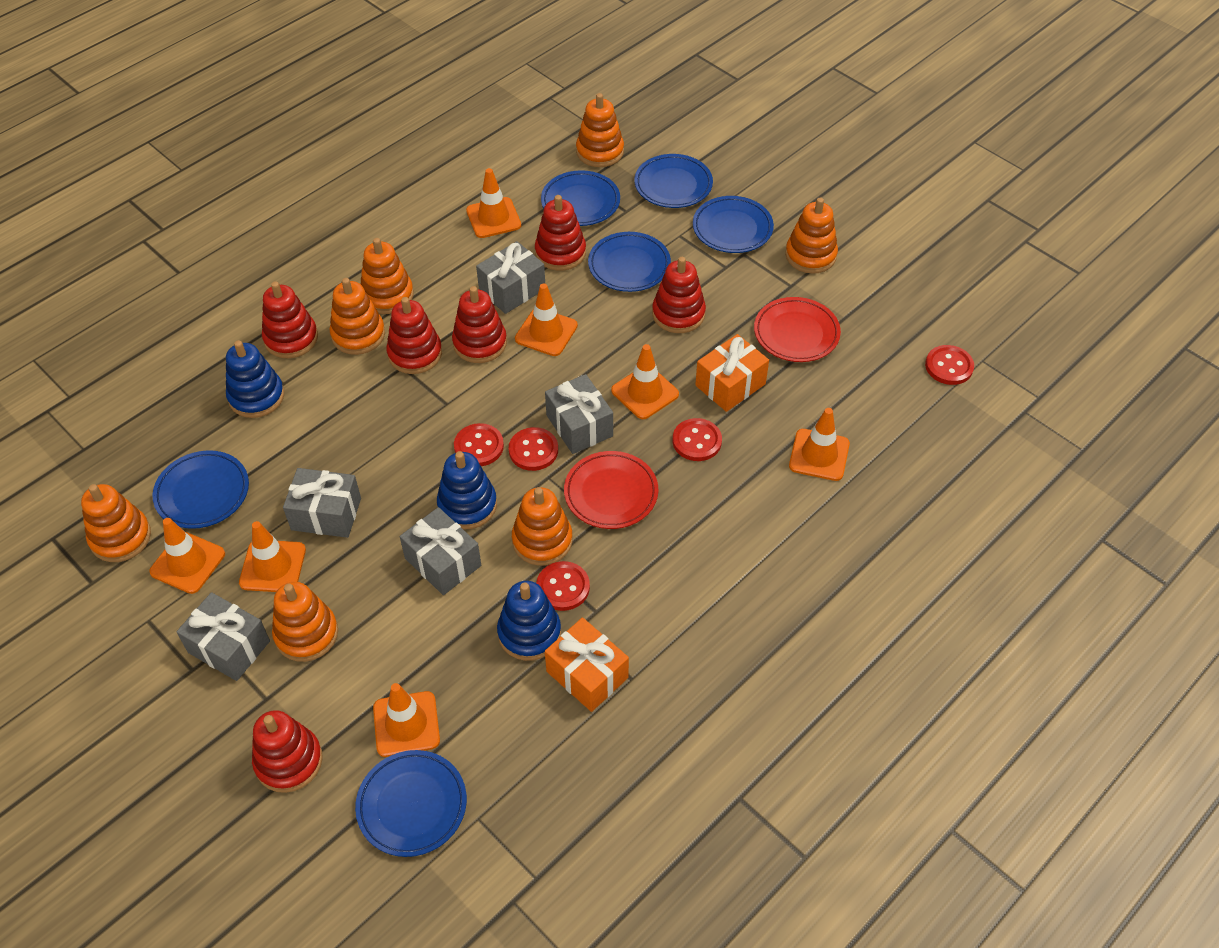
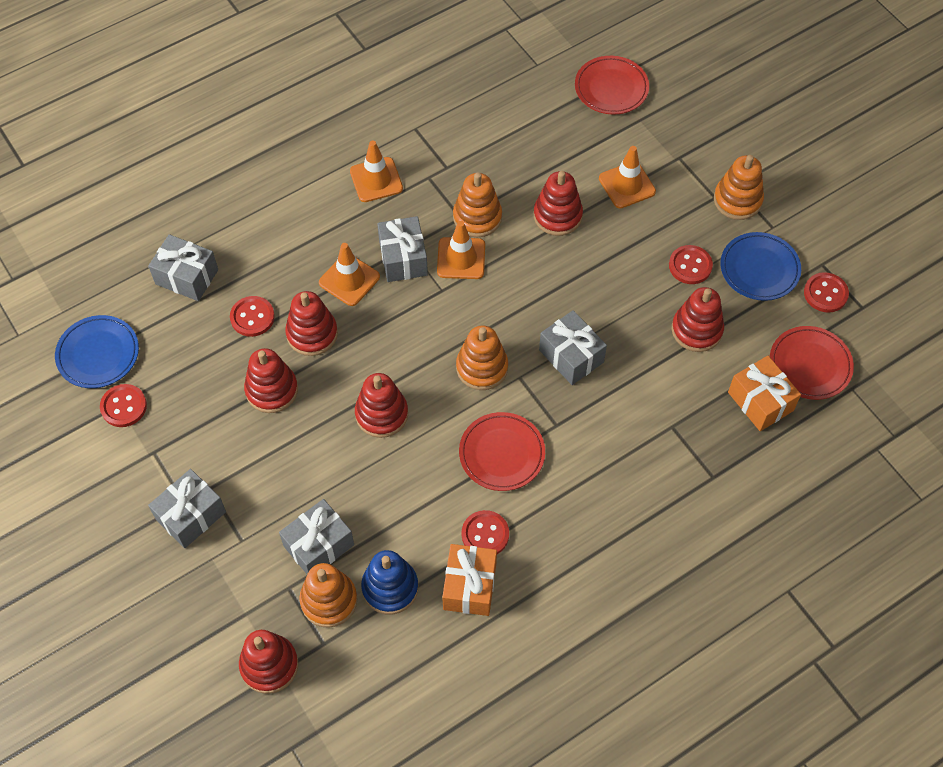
blue plate: [153,450,249,529] [355,750,467,857] [541,170,620,226] [588,232,671,292] [634,154,713,208] [693,196,774,253] = 6 -> [55,315,139,388] [720,232,801,301] = 2
blue stacking toy: [226,340,284,418] [437,451,497,529] [497,581,561,661] = 3 -> [361,550,418,615] = 1
orange stacking toy: [81,484,151,562] [272,582,338,662] [330,278,385,355] [361,238,414,314] [512,487,572,566] [576,93,624,167] [785,198,838,274] = 7 -> [299,563,357,628] [453,172,502,237] [456,326,508,390] [714,155,764,220] = 4
orange traffic cone: [149,518,225,594] [239,521,306,592] [373,683,440,757] [466,168,521,238] [515,283,578,356] [611,344,679,419] [789,408,850,481] = 7 -> [319,243,380,306] [350,140,403,202] [437,221,485,279] [599,146,656,208] = 4
red plate: [564,451,658,529] [754,297,841,362] = 2 -> [459,412,545,491] [575,56,649,115] [770,326,854,400] = 3

